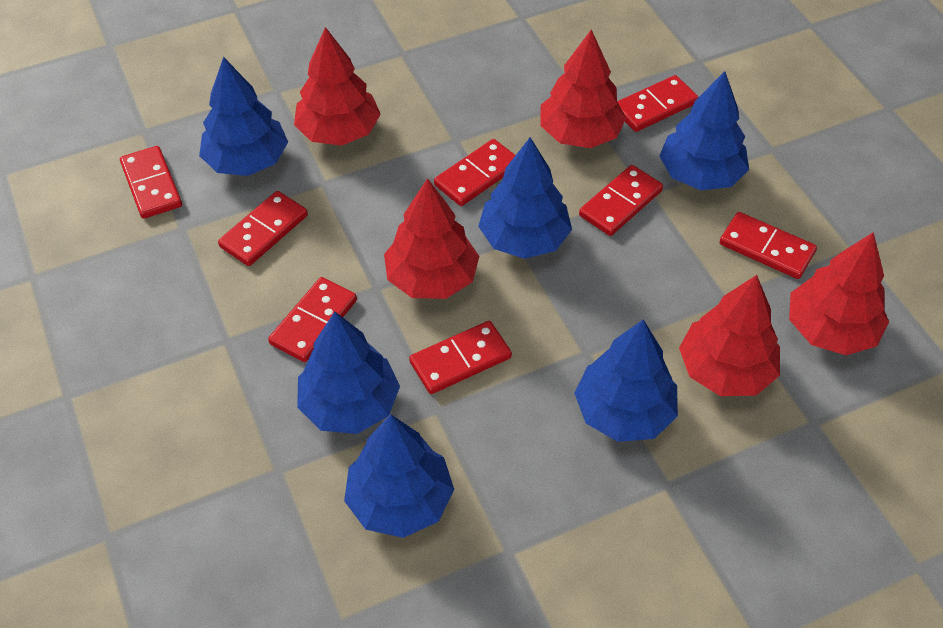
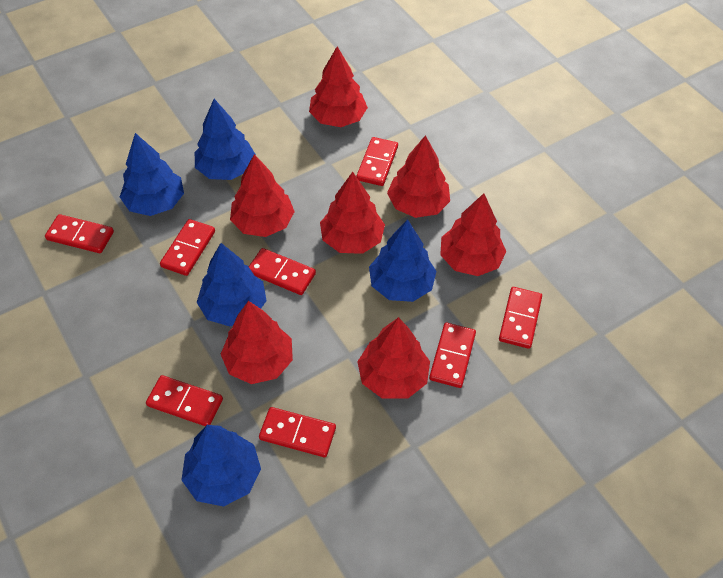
blue tree: [199,57,288,176] [297,312,400,434] [344,414,454,538] [478,137,572,259] [574,319,678,442] [659,71,749,190] = 6 -> [120,133,184,216] [181,425,261,507] [195,99,256,180] [197,243,267,326] [369,219,437,302] = 5
red tree: [294,27,381,146] [384,178,479,299] [541,29,626,148] [679,275,780,396] [789,232,889,355] = 5 -> [221,301,293,384] [230,154,295,237] [309,46,368,127] [320,172,385,254] [357,317,430,399] [387,135,450,218] [440,193,506,276] = 7

